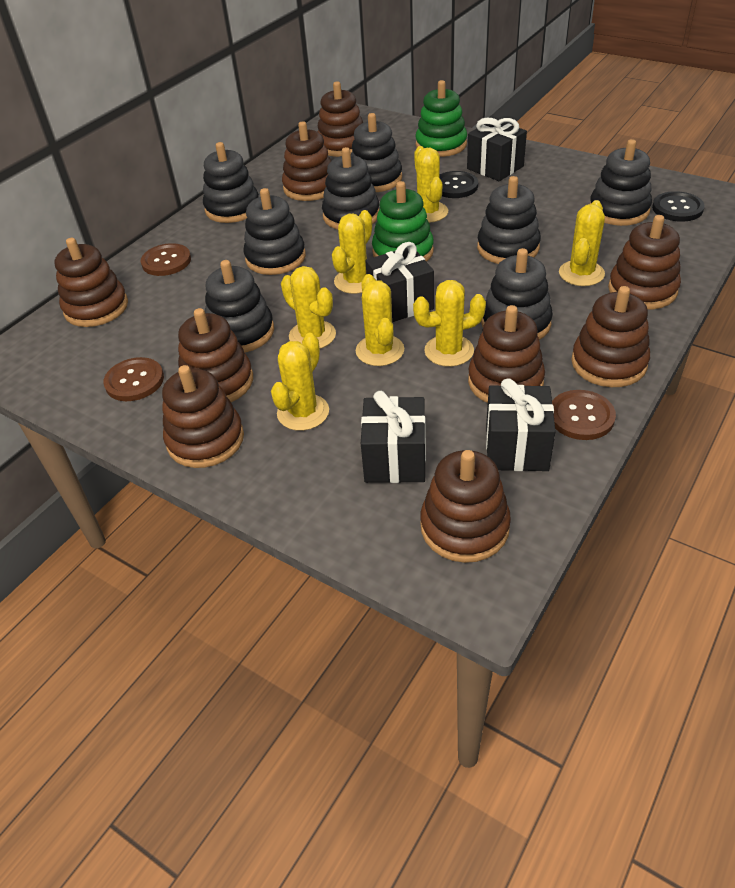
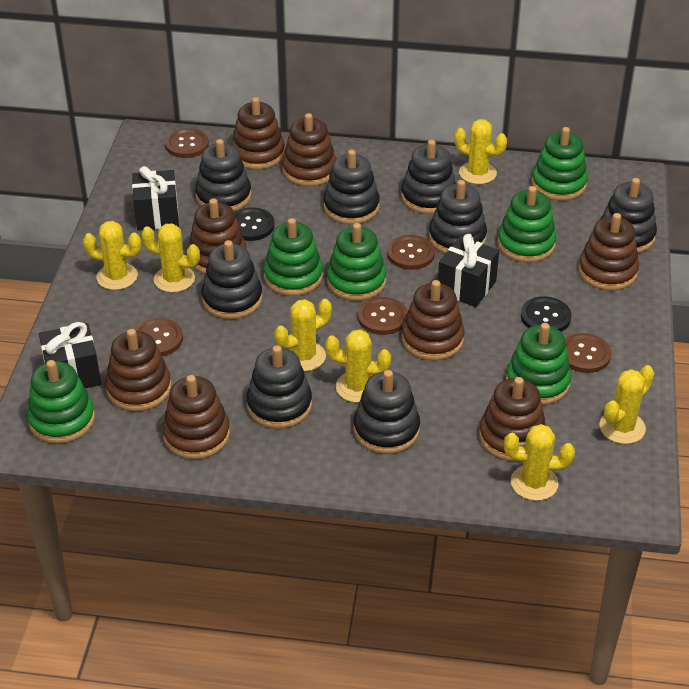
black gift: [361,391,426,483] [365,242,434,322] [467,118,527,181] [486,378,556,471] = 4 -> [39,322,101,388] [132,166,179,231] [438,234,499,307] = 3
brown button: [103,357,164,401] [141,243,191,276] [552,390,616,440] = 3 -> [134,318,183,356] [165,128,209,158] [358,297,408,335] [387,235,435,270] [565,333,611,373] = 5
brown stacking toy: [54,238,128,327] [162,365,244,468] [178,308,253,402] [282,121,331,201] [317,81,363,157] [420,450,511,563] [468,305,545,403] [571,286,650,387] [608,215,681,310] = 9 -> [105,329,171,411] [162,375,230,459] [188,198,246,274] [231,97,285,169] [282,113,336,186] [402,280,465,361] [479,377,546,461] [578,213,639,290] = 8
green stacking toy: [372,181,434,262] [416,80,467,157] = 2 -> [27,360,95,444] [264,218,323,296] [327,223,386,301] [498,186,556,262] [506,323,571,405] [531,127,588,201] = 6

